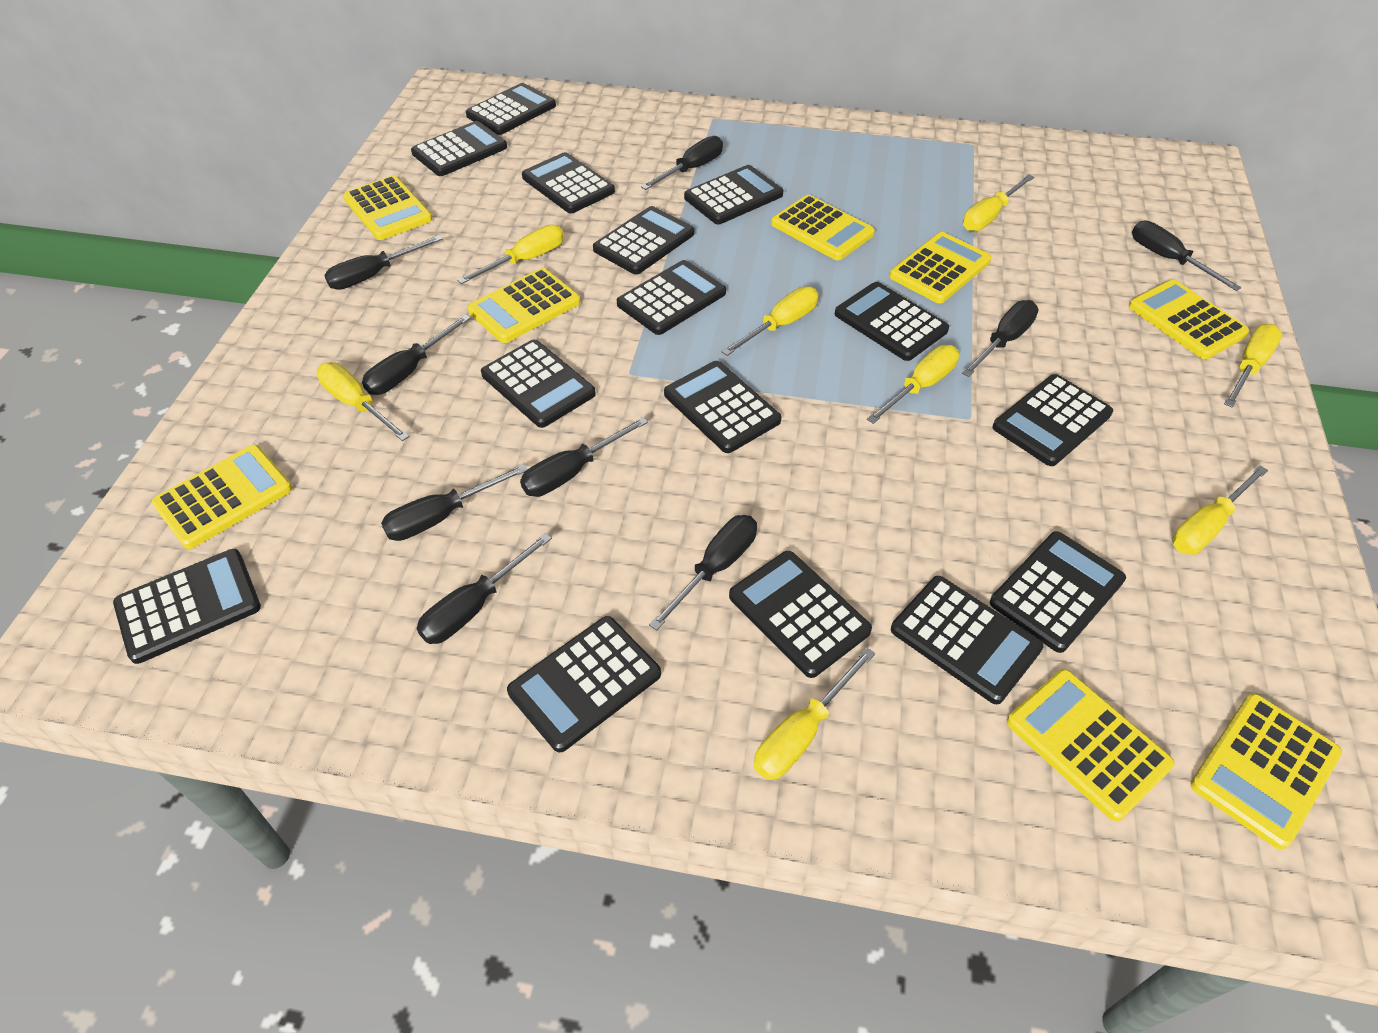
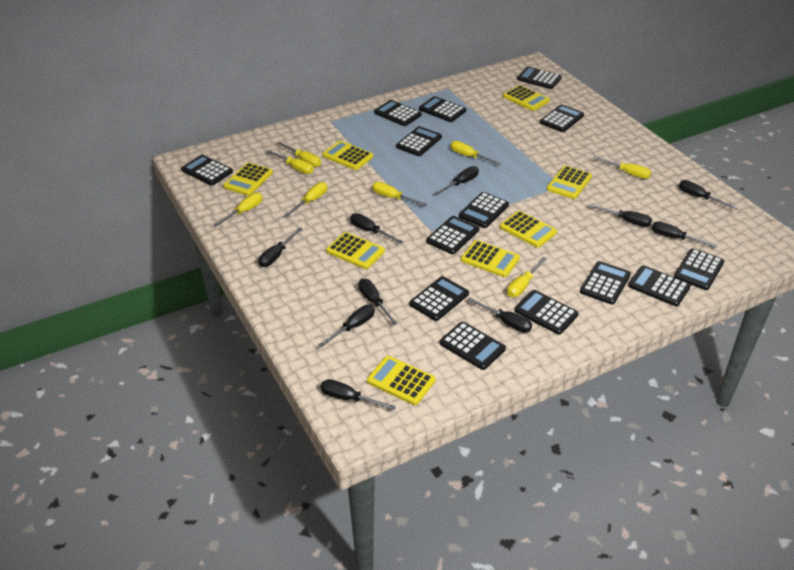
black calculator: [113,549,261,664] [411,121,507,176] [466,83,556,135] [481,340,596,428] [507,616,661,753] [522,152,615,213] [593,206,694,274] [617,260,726,335] [664,361,781,453] [684,165,783,224] [729,551,872,678] [835,282,949,361] [891,576,1043,704] [990,531,1126,653] [993,374,1113,466] = 15 -> [181,155,233,186] [374,100,421,126] [396,126,442,156] [409,276,469,321] [419,96,466,122] [426,216,479,254] [440,322,506,370] [459,192,509,228] [514,290,578,334] [517,67,562,89] [540,104,584,132] [580,261,631,305] [628,265,691,306] [674,248,724,290] = 14
black screwdriver: [324,235,443,290] [362,315,471,395] [381,464,527,541] [417,533,552,644] [520,417,648,497] [641,136,723,190] [649,515,757,630] [962,300,1039,377] [1132,221,1242,291] = 9 -> [258,227,303,267] [318,305,375,347] [321,379,396,410] [350,213,403,244] [358,279,398,325] [434,166,479,195] [467,297,532,333] [589,204,652,227] [652,221,718,248] [679,180,737,210] = 10

